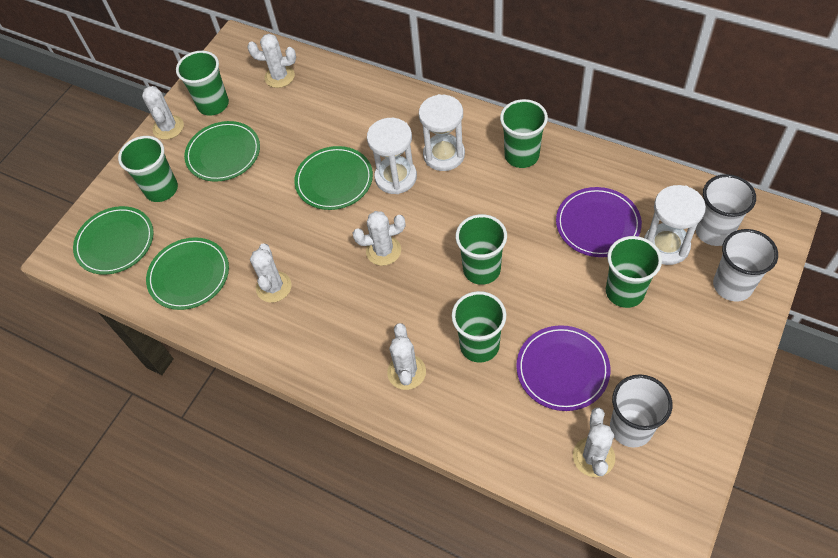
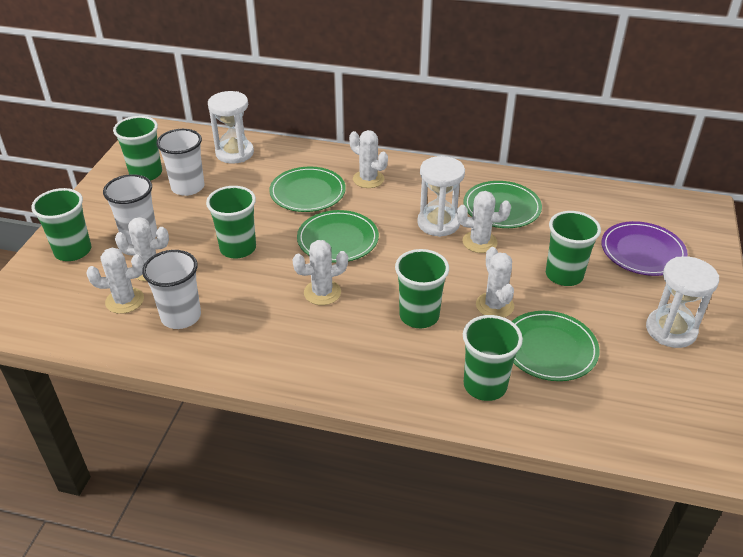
purple plate: [516,325,611,411] [556,187,642,257] = 2 -> [602,221,688,276] = 1

